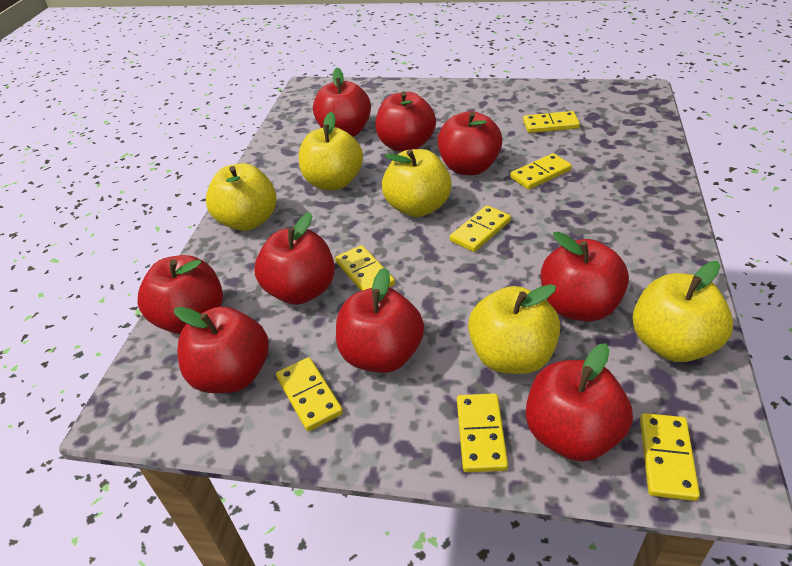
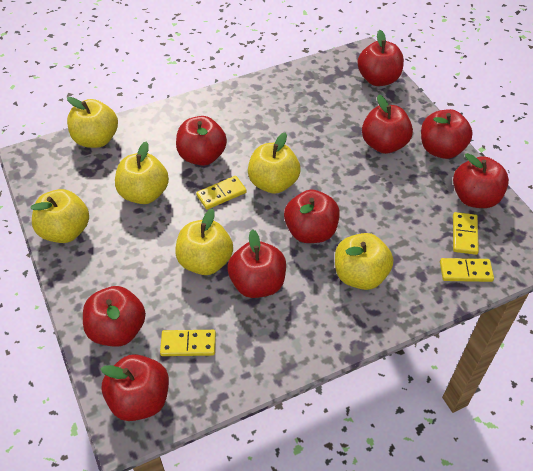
yellow apple: [206,163,277,231] [299,112,363,190] [382,149,452,217] [468,284,560,374] [633,261,733,362] = 5 -> [30,189,89,243] [67,97,118,148] [115,142,169,204] [175,209,233,275] [248,133,300,194] [335,233,393,290] = 6
yellow domino: [276,357,343,431] [335,245,395,291] [450,205,511,252] [457,393,508,472] [510,153,572,190] [523,111,580,133] [640,413,700,501] = 7 -> [160,330,216,356] [196,176,247,210] [440,258,494,282] [453,212,479,255] = 4

